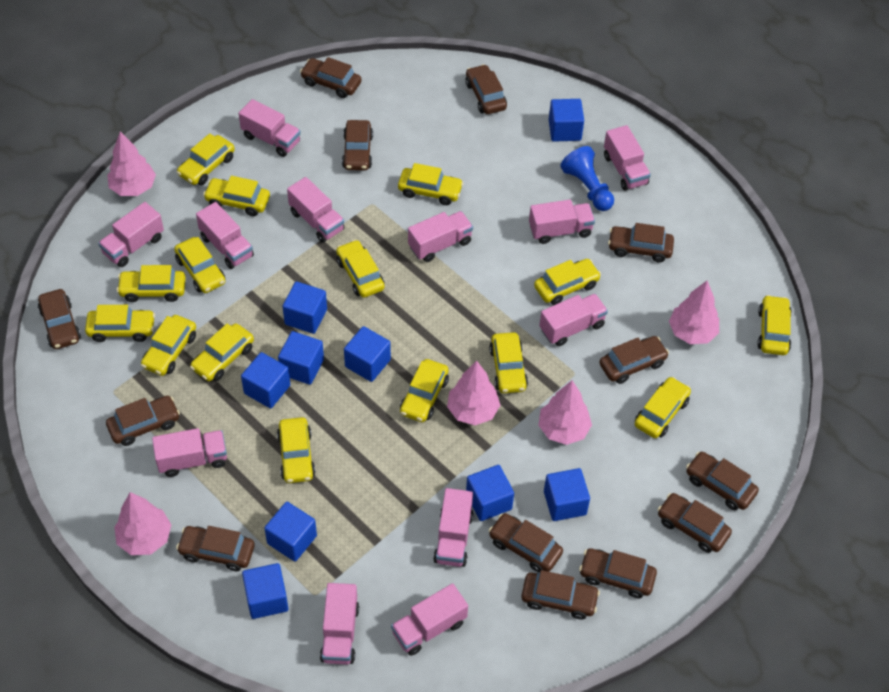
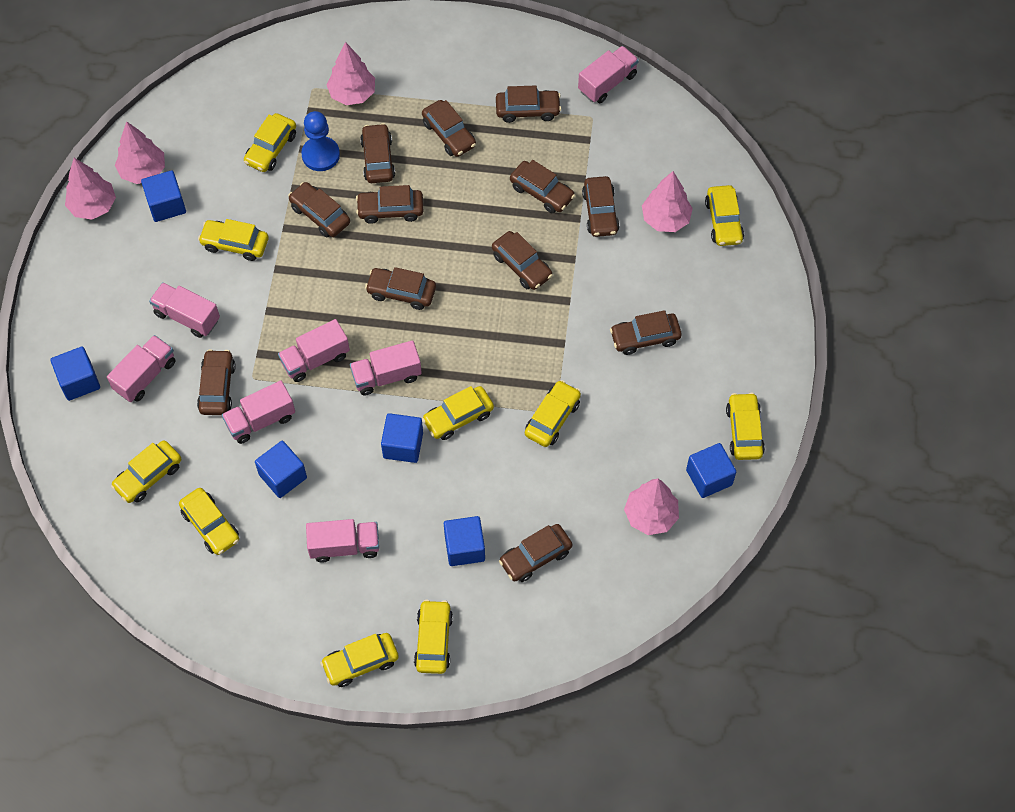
blue cube: [241,352,291,408] [242,563,289,619] [264,502,317,562] [278,331,324,385] [282,282,327,334] [344,326,391,382] [466,465,514,521] [544,468,590,521] [549,99,584,142] = 9 -> [50,347,100,401] [141,170,186,222] [255,441,307,498] [381,413,423,463] [444,516,485,566] [686,443,736,498] = 6
brown car: [38,289,81,349] [106,396,180,446] [176,526,255,571] [300,57,361,98] [342,120,373,171] [465,64,507,114] [489,513,563,573] [521,570,600,620] [579,548,657,598] [599,336,669,384] [608,223,674,262] [658,493,732,553] [686,452,759,510] = 13 -> [197,349,236,415] [288,182,350,237] [356,185,423,224] [360,123,395,183] [365,267,436,310] [422,100,476,157] [492,231,553,290] [496,85,561,123] [499,524,572,582] [510,160,575,213] [582,176,620,237] [610,310,682,355] = 12
pink truck: [98,202,164,267] [152,428,227,477] [196,202,254,269] [239,99,301,157] [287,177,345,243] [320,583,359,665] [391,583,468,656] [408,211,473,262] [433,488,474,567] [529,200,595,244] [539,294,608,346] [604,125,651,191] = 12 -> [107,335,175,402] [149,282,220,338] [222,380,295,444] [278,319,350,382] [306,519,379,562] [350,340,422,395] [578,46,639,103] = 7
yellow car: [85,305,155,342] [117,265,186,302] [141,315,196,376] [174,237,225,293] [177,133,235,185] [190,323,254,381] [203,176,270,216] [277,417,315,483] [336,240,385,298] [398,163,464,205] [400,359,449,422] [489,332,528,393] [534,259,601,305] [635,377,691,438] [757,295,792,355] = 15 -> [111,440,181,503] [179,488,239,555] [198,219,268,261] [244,113,296,172] [320,633,399,687] [414,600,453,674] [422,386,494,440] [525,380,581,447] [705,185,744,246] [726,392,765,460] = 10

